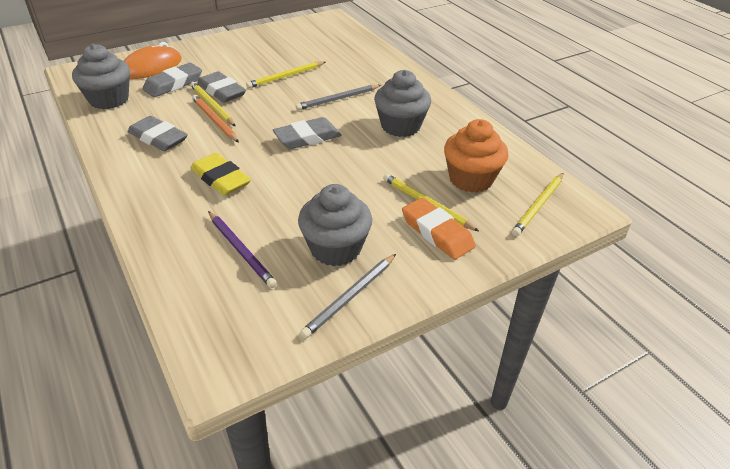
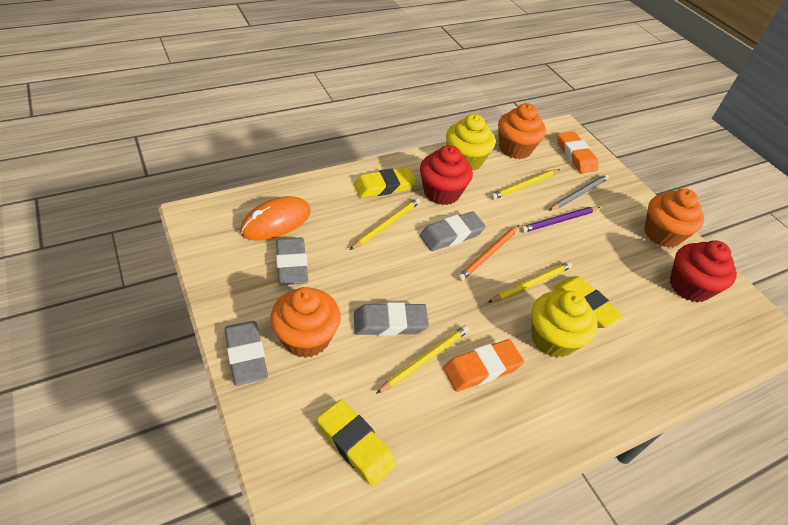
grey cupcake: [72,44,130,109] [298,184,372,266] [374,70,431,137] = 3 -> none = 0
grey pencil: [295,85,381,110] [300,254,396,338] = 2 -> [549,174,609,211] = 1
orange cupcake: [444,119,508,193] = 1 -> [270,287,341,358] [498,103,546,159] [644,188,704,248] = 3
orange eraser: [402,198,475,260] = 1 -> [443,339,524,392] [557,131,599,173] = 2
red cupcake: none = 0 -> [420,145,473,205] [670,240,737,303] = 2
yellow cupcake: none = 0 -> [446,114,495,171] [531,291,598,358] = 2
yellow eraser: [190,153,251,196] = 1 -> [317,399,397,487] [354,167,416,198] [553,276,623,328] = 3

